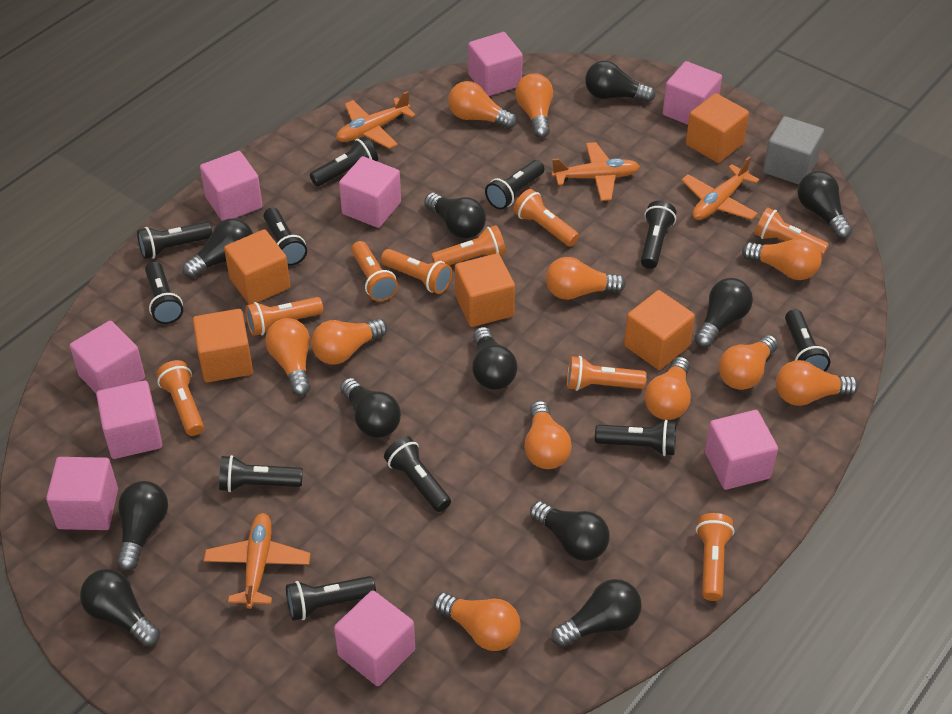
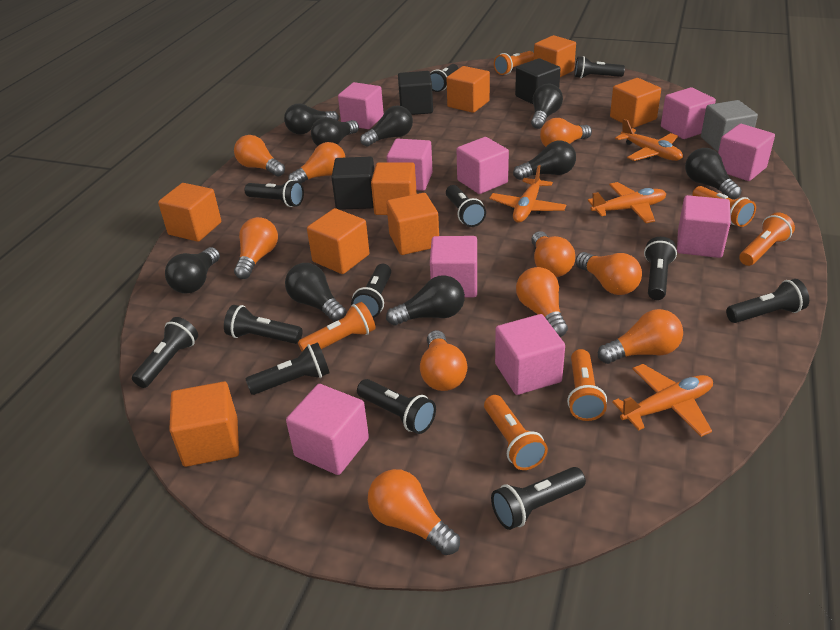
black cube: none = 0 -> [331,157,374,210] [398,71,433,115] [515,58,561,104] = 3
black flashlight: [137,222,212,259] [145,262,183,324] [219,455,303,492] [263,208,307,266] [286,576,376,621] [310,136,378,186] [384,436,451,512] [485,160,544,210] [595,420,676,456] [641,201,676,269] [785,309,830,371] = 11 -> [132,317,198,388] [224,305,303,344] [245,180,304,207] [246,342,329,395] [351,264,391,318] [357,379,436,434] [430,64,459,92] [446,185,486,227] [491,467,586,530] [575,56,625,78] [644,237,677,300] [726,279,809,323] = 12
black light bulb: [80,569,160,647] [117,481,168,571] [183,218,253,278] [340,378,401,438] [424,193,486,238] [472,327,517,390] [530,501,610,561] [551,579,642,647] [585,61,656,102] [694,278,753,348] [798,171,852,239] = 11 -> [165,247,220,294] [284,104,339,134] [285,263,347,322] [311,117,359,146] [360,105,413,146] [386,275,465,326] [513,140,576,180] [531,84,563,129] [685,148,741,199] = 9
orange cube: [193,309,253,382] [224,229,290,305] [455,253,515,327] [624,290,695,370] [686,93,749,163] = 5 -> [158,183,221,242] [169,382,239,467] [307,208,370,274] [371,162,417,215] [386,193,439,255] [446,66,490,113] [534,35,576,77] [610,78,661,128] = 8
orange flashlight: [156,360,204,436] [245,297,323,336] [351,241,398,301] [381,249,452,294] [431,225,506,265] [513,189,579,247] [567,356,647,391] [696,513,734,601] [754,207,829,257] = 9 -> [298,302,375,352] [484,395,548,470] [494,51,534,75] [567,349,607,421] [692,186,756,227] [739,212,795,266] = 6
orange light bulb: [265,318,311,396] [311,318,387,365] [434,592,521,651] [448,81,517,129] [515,73,553,138] [524,401,572,469] [546,257,626,300] [645,357,691,420] [719,335,778,390] [742,238,822,280] [776,360,859,406] = 11 -> [234,135,285,177] [234,217,278,279] [288,142,346,184] [368,469,460,555] [420,330,468,391] [516,267,568,337] [531,231,575,277] [540,118,592,147] [575,252,642,295] [598,309,683,364] = 10

